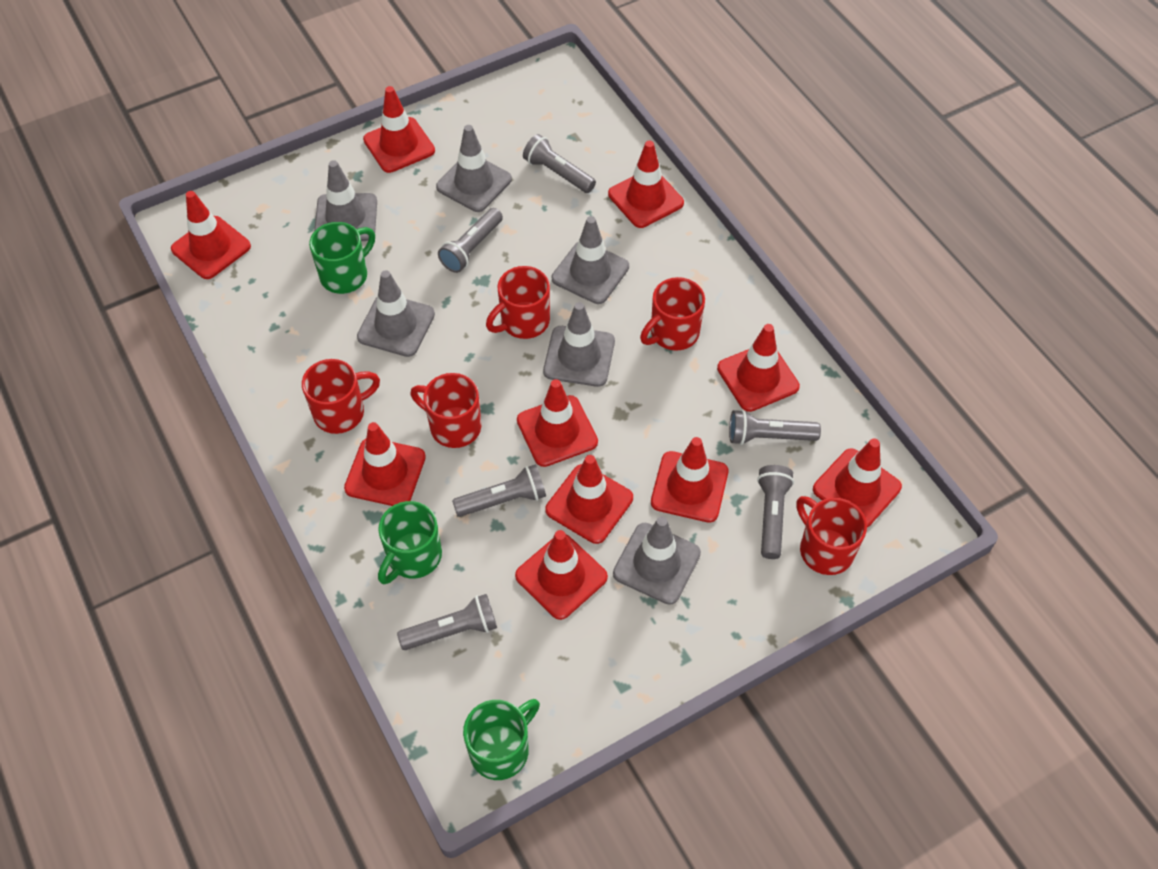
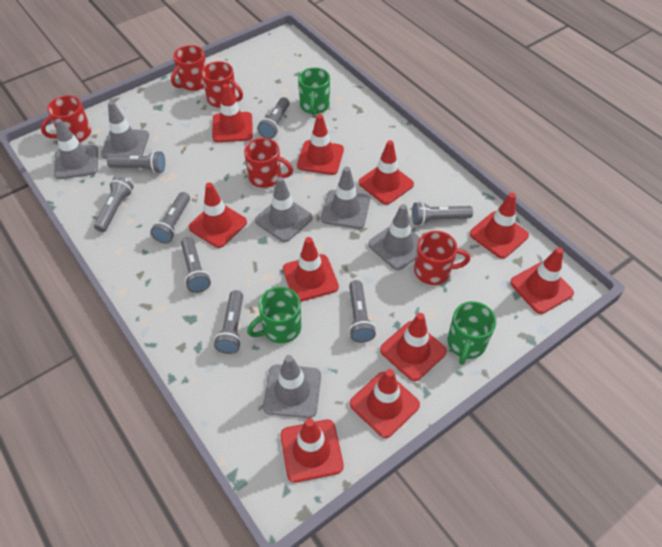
grey flashlight: [397,594,497,650] [438,208,503,273] [452,464,546,517] [523,134,596,193] [729,409,821,445] [757,465,794,559] = 6 -> [94,176,134,232] [107,151,165,173] [150,192,190,244] [181,237,211,293] [214,290,243,354] [257,97,290,139] [349,280,376,343] [412,202,473,226] = 8

